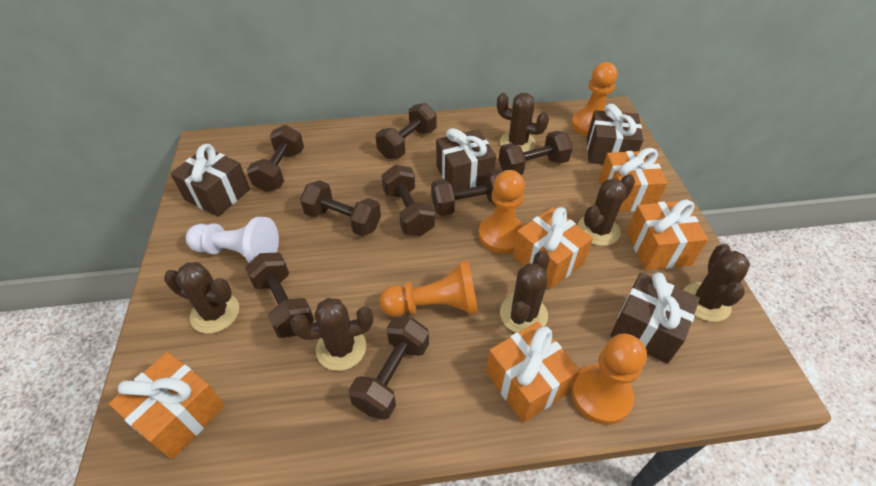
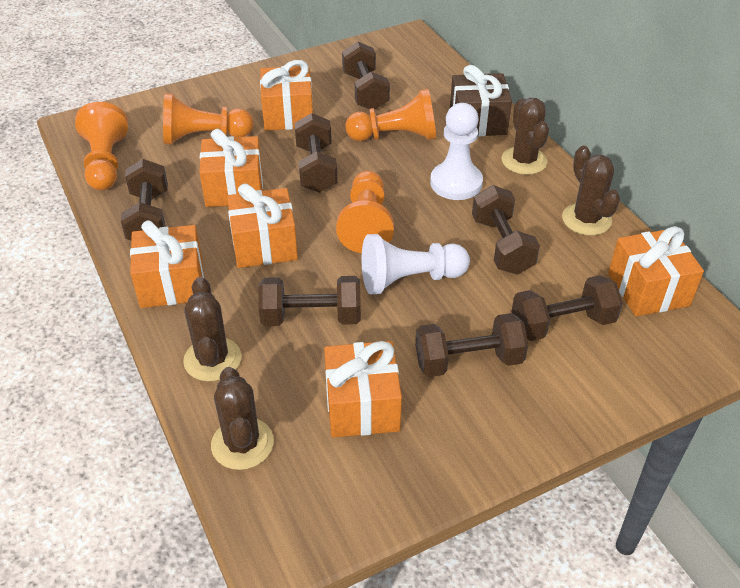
brown cactus: [164,262,239,334] [290,298,373,371] [497,93,549,152] [500,251,550,333] [578,174,635,246] [684,244,750,322] = 6 -> [183,277,241,382] [211,367,274,470] [501,98,549,175] [562,146,620,236] = 4
brown dumbbell: [245,253,314,338] [247,125,304,192] [300,180,381,236] [349,316,429,420] [376,103,436,159] [381,165,435,236] [431,170,501,216] [499,131,573,175] = 8 -> [121,159,168,240] [258,276,361,326] [294,113,338,193] [342,41,390,110] [415,313,528,377] [472,185,540,275] [511,275,623,341] = 7
brown gift: [170,144,250,217] [436,128,496,191] [587,104,643,164] [610,272,700,364] = 4 -> [450,65,512,136] = 1
orange gift: [109,352,225,459] [486,322,580,423] [513,207,593,289] [599,148,668,212] [626,200,708,270] = 5 -> [130,220,204,308] [199,129,263,207] [227,184,298,268] [260,60,313,131] [324,341,402,438] [608,226,704,316] = 6
white pawn: [186,217,279,263] = 1 -> [362,234,470,294] [430,103,483,200] = 2

